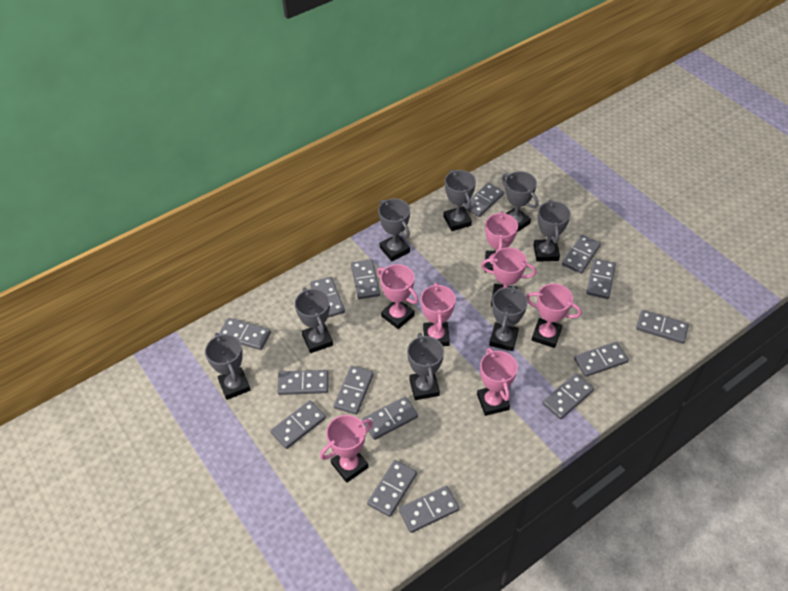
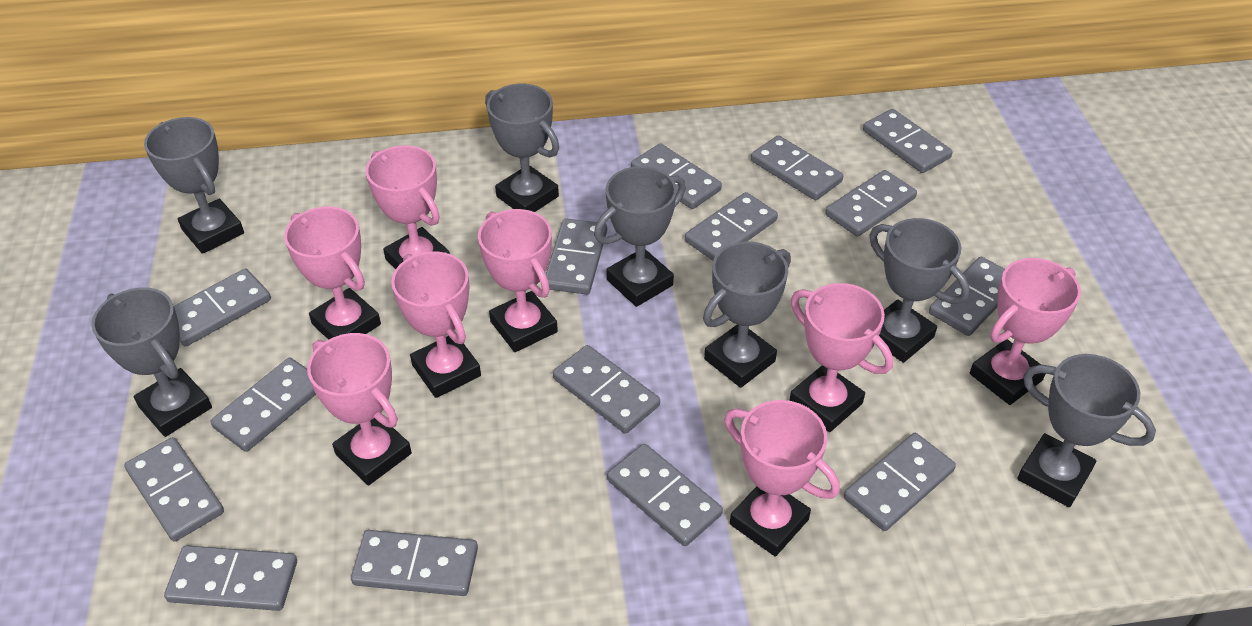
grey trophy: [205,333,250,400] [295,288,333,353] [378,199,410,261] [407,333,444,400] [443,170,476,231] [489,285,528,351] [502,171,539,232] [534,200,571,262] = 8 -> [91,287,212,437] [144,117,244,254] [485,84,559,212] [594,166,686,307] [703,241,791,388] [869,218,969,363] [1017,354,1156,507] = 7
pink trophy: [320,415,373,483] [377,264,419,329] [421,282,456,346] [477,348,518,416] [481,247,536,307] [485,211,518,273] [526,283,582,348] = 7 -> [284,207,381,340] [307,333,412,485] [366,145,450,269] [391,252,481,398] [478,209,558,352] [724,400,840,557] [789,283,893,432] [970,258,1081,405] = 8

